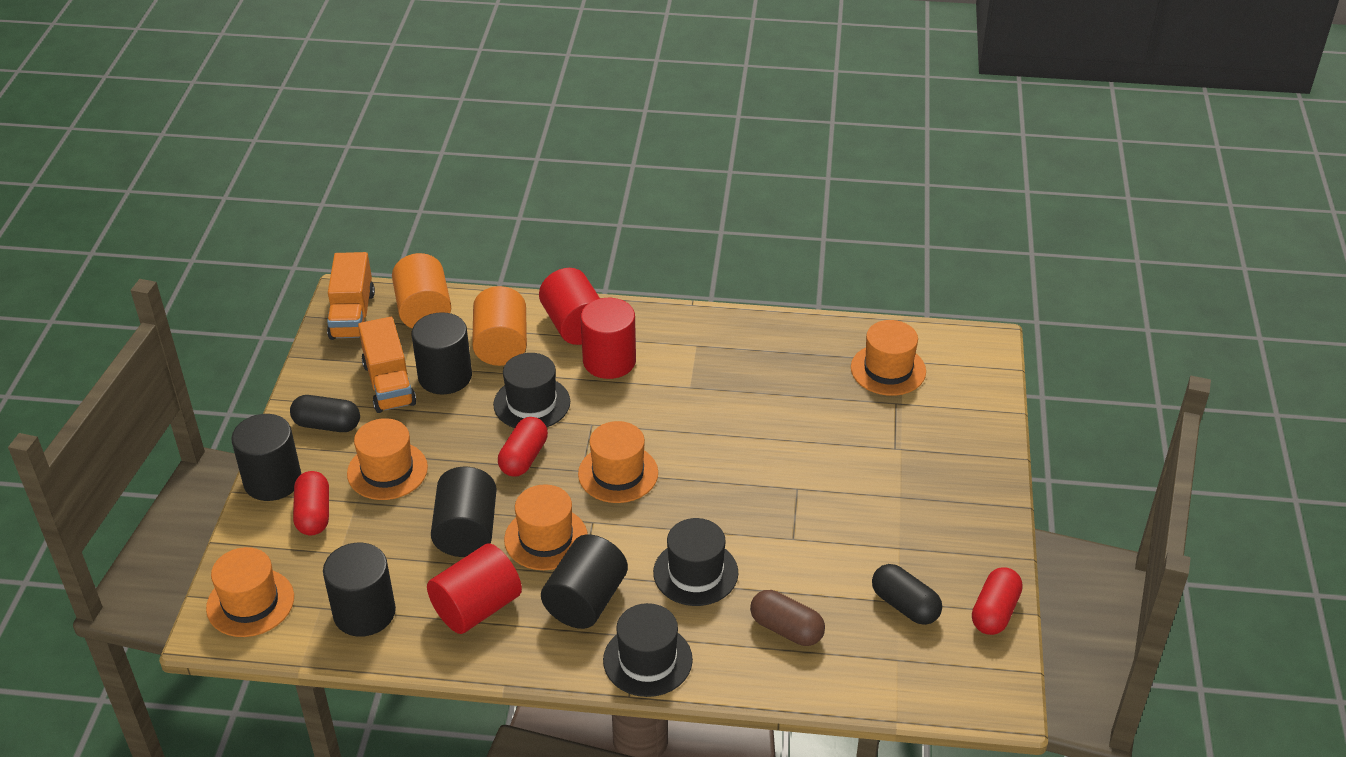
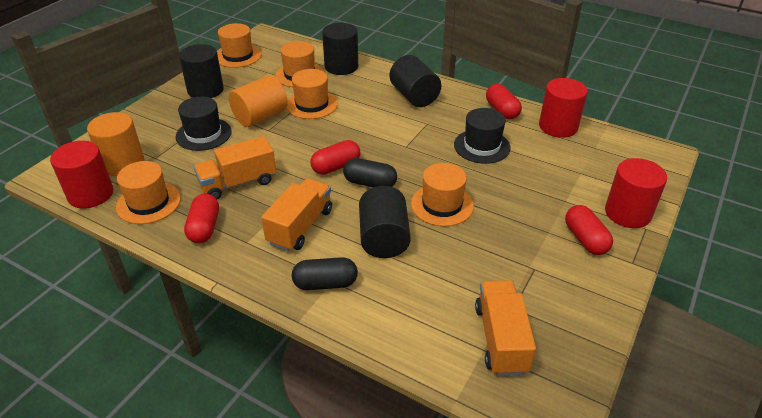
black cylinder: [231,414,301,501] [323,542,396,637] [411,312,472,394] [431,467,497,557] [541,534,628,629] = 5 -> [179,44,224,98] [322,23,358,75] [359,186,411,258] [390,55,441,107] = 4
black hat: [493,353,570,428] [603,603,693,697] [653,518,738,606] = 3 -> [175,97,232,151] [454,108,511,164] = 2
brown capsule: [750,590,825,646] = 1 -> none = 0
orange truck: [327,252,375,340] [358,317,416,413] = 2 -> [194,136,276,199] [261,178,332,251] [475,280,536,376] = 3
red capsule: [293,471,329,535] [498,417,548,477] [972,567,1023,635] = 3 -> [184,193,219,243] [310,140,361,175] [486,84,522,119] [565,205,613,255] = 4

